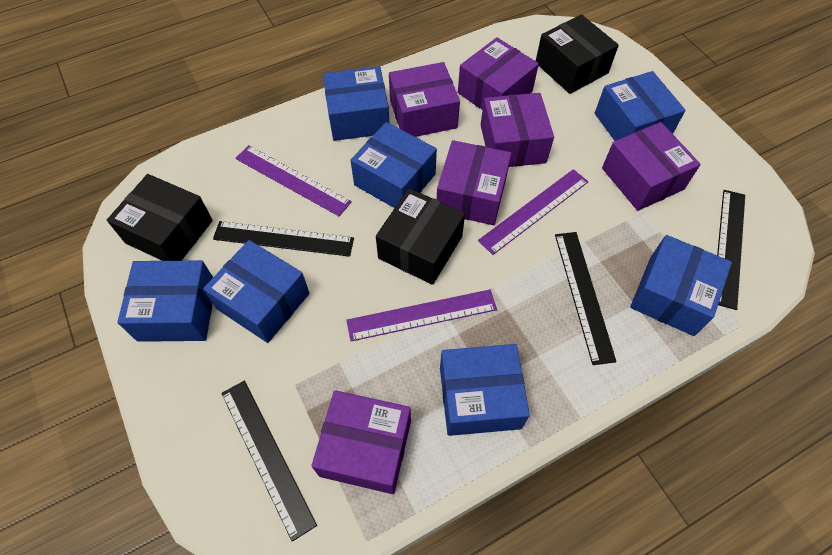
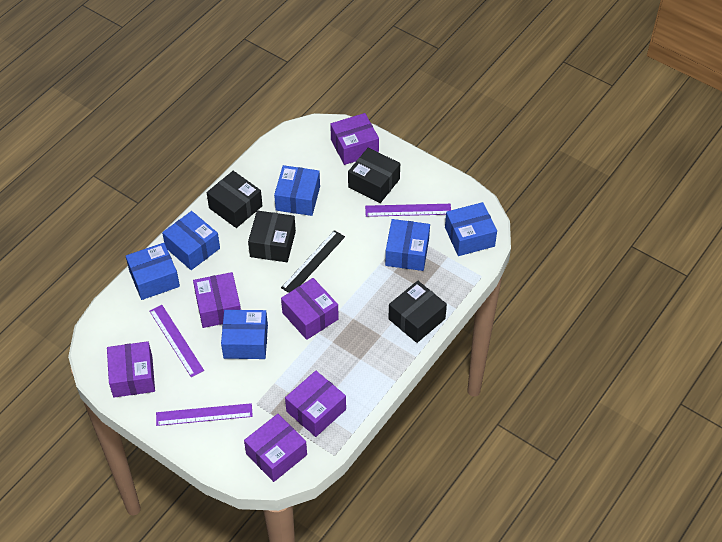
black box: [107,174,213,261] [376,188,465,285] [536,14,619,94] = 3 -> [207,171,263,228] [248,211,296,262] [348,148,400,203] [388,281,447,343] = 4
black ruler: [213,221,354,257] [221,381,317,542] [555,232,617,365] [717,190,745,310] = 4 -> [281,230,345,293] = 1
blue box: [117,260,213,342] [203,240,309,343] [323,66,389,141] [350,122,437,208] [440,344,530,436] [595,71,686,141] [630,235,732,336] = 7 -> [126,243,180,300] [162,211,220,270] [221,310,268,359] [274,165,320,216] [385,219,430,271] [445,202,497,256] = 6

